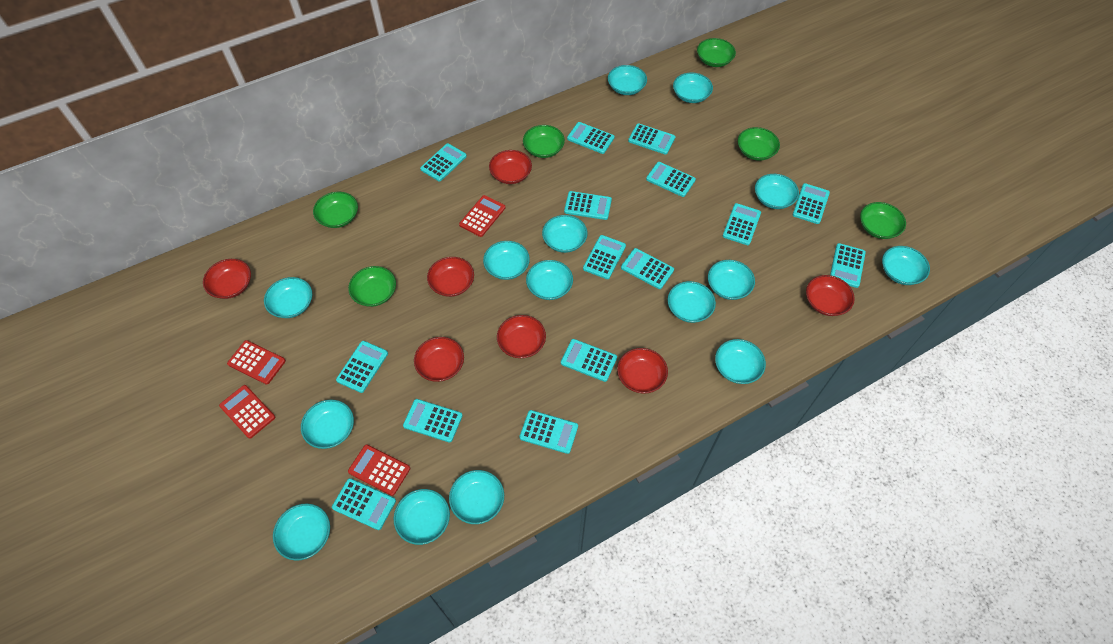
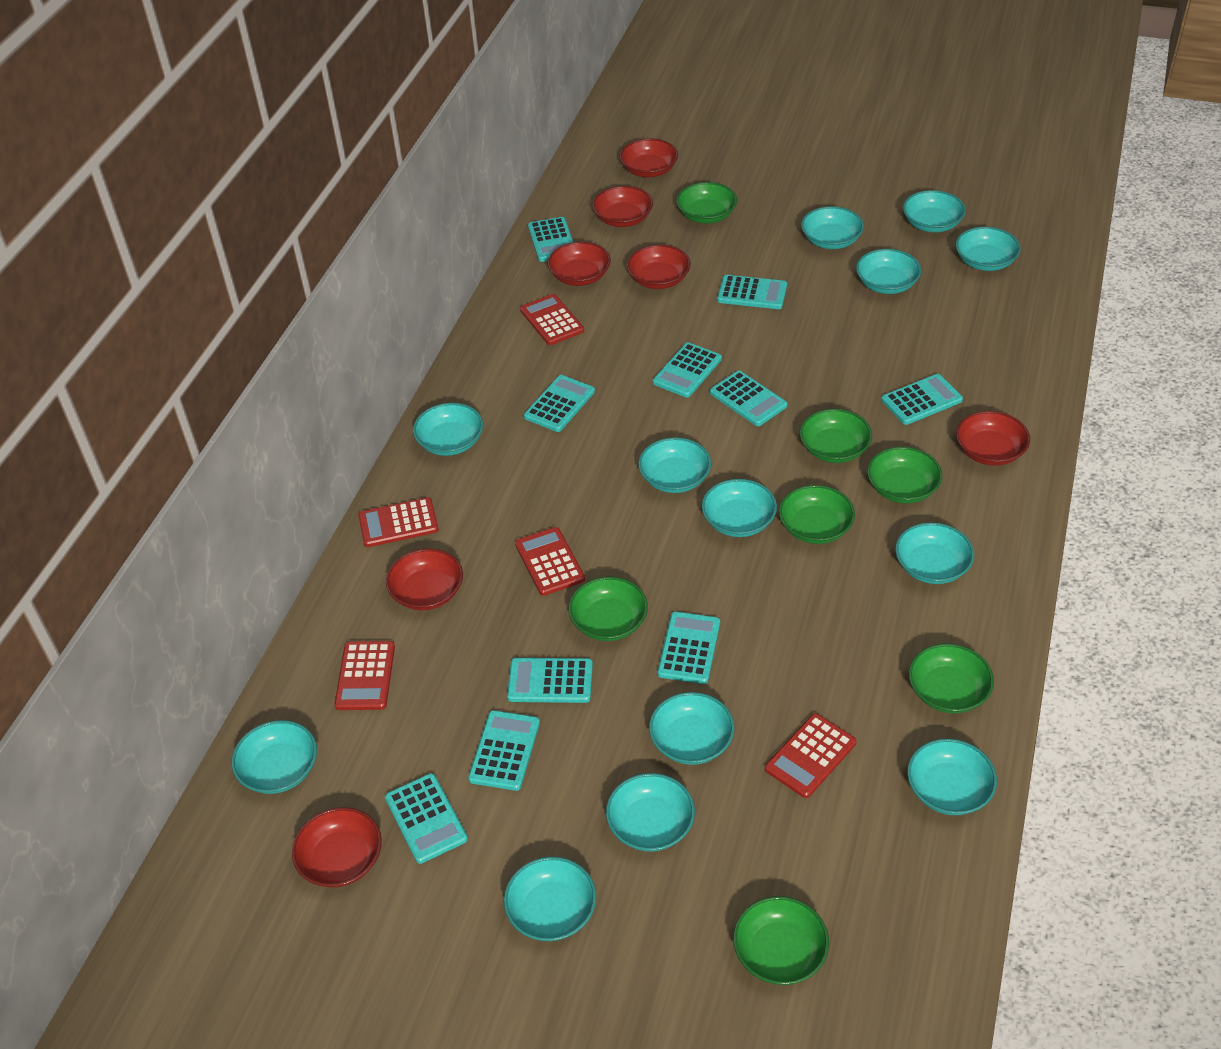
green bowl: [313,192,358,228] [348,266,396,307] [523,125,565,158] [697,38,736,67] [738,127,780,161] [860,202,906,239] = 6 -> [569,577,648,641] [676,182,737,223] [733,896,829,985] [779,485,855,544] [800,409,872,463] [867,447,942,503] [909,643,994,713] = 7
red calculator: [219,385,275,439] [227,340,286,385] [348,444,410,496] [459,195,506,237] = 4 -> [334,641,395,710] [358,497,439,547] [515,527,585,596] [520,294,584,345] [765,713,857,798] = 5
turquoise bowl: [264,277,312,318] [273,503,330,561] [301,400,354,449] [394,489,450,545] [449,470,504,524] [483,241,530,280] [526,260,573,300] [542,215,588,253] [608,65,647,95] [667,281,716,323] [673,72,713,103] [708,260,755,300] [715,339,766,384] [755,174,799,209] [882,246,930,285] = 15 -> [232,720,317,794] [413,403,483,456] [504,857,597,941] [606,773,695,852] [638,437,711,493] [649,692,735,765] [701,479,777,537] [801,206,864,249] [856,249,921,294] [895,522,974,584] [903,190,966,232] [907,739,997,815] [956,227,1021,271] = 13
turquoise calculator: [332,478,396,530] [336,341,388,393] [403,399,463,443] [420,143,467,181] [520,410,578,454] [561,339,617,382] [564,191,612,220] [567,122,615,154] [583,235,626,279] [621,248,674,289] [628,123,676,155] [646,162,696,197] [723,203,761,245] [793,183,830,224] [830,243,866,288] = 15 -> [385,773,468,864] [468,710,540,791] [507,658,593,703] [524,375,595,432] [528,217,573,262] [653,342,722,398] [657,612,720,684] [710,371,787,426] [717,275,787,309] [881,374,963,425] = 10

